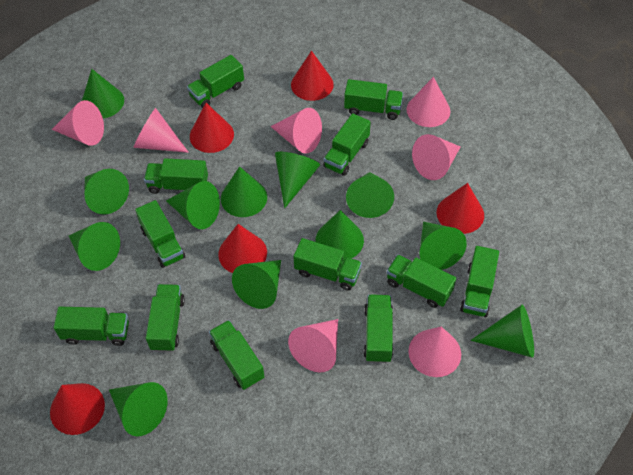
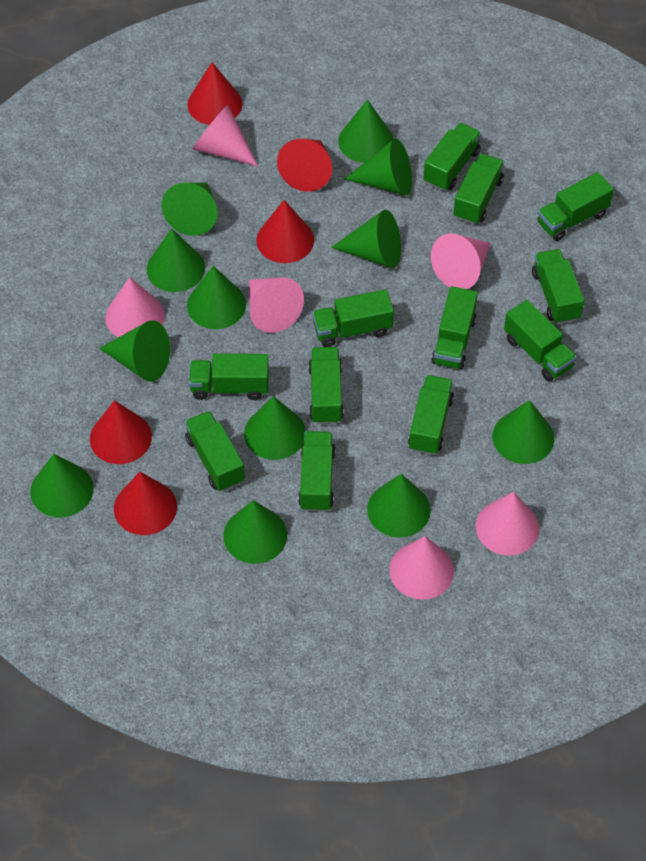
pink cone: [52,100,104,146] [134,108,189,153] [270,108,322,154] [288,319,338,372] [407,77,450,127] [408,326,461,377] [412,134,460,180] = 7 -> [105,277,165,337] [192,105,258,167] [249,278,304,333] [389,536,454,600] [431,233,490,289] [476,492,540,556] = 6

